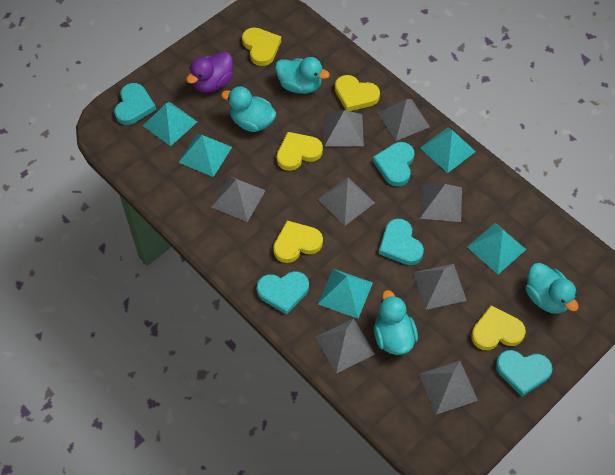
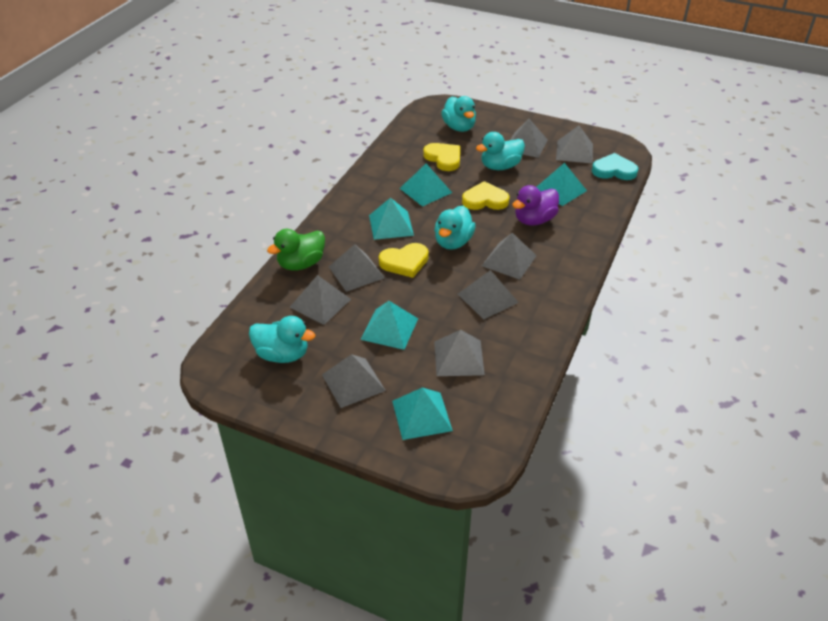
green duck: none = 0 -> [267,229,325,271] = 1
turquoise heart: [114,83,156,125] [257,271,309,315] [373,142,414,186] [379,219,424,265] [496,350,553,397] = 5 -> [592,153,638,180] = 1
yellow heart: [242,27,281,66] [273,221,323,263] [277,132,323,171] [335,75,380,111] [471,305,526,350] = 5 -> [379,243,429,278] [423,143,460,171] [462,181,509,210] = 3

